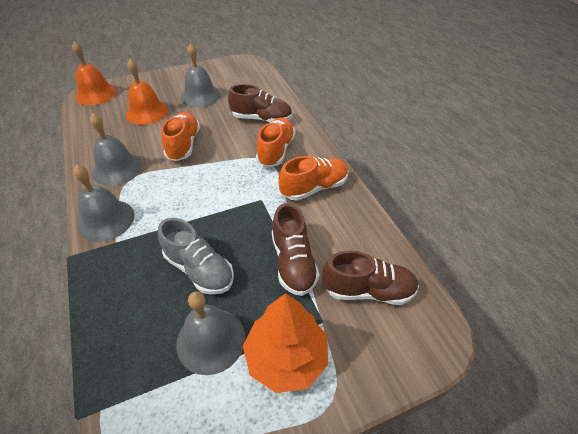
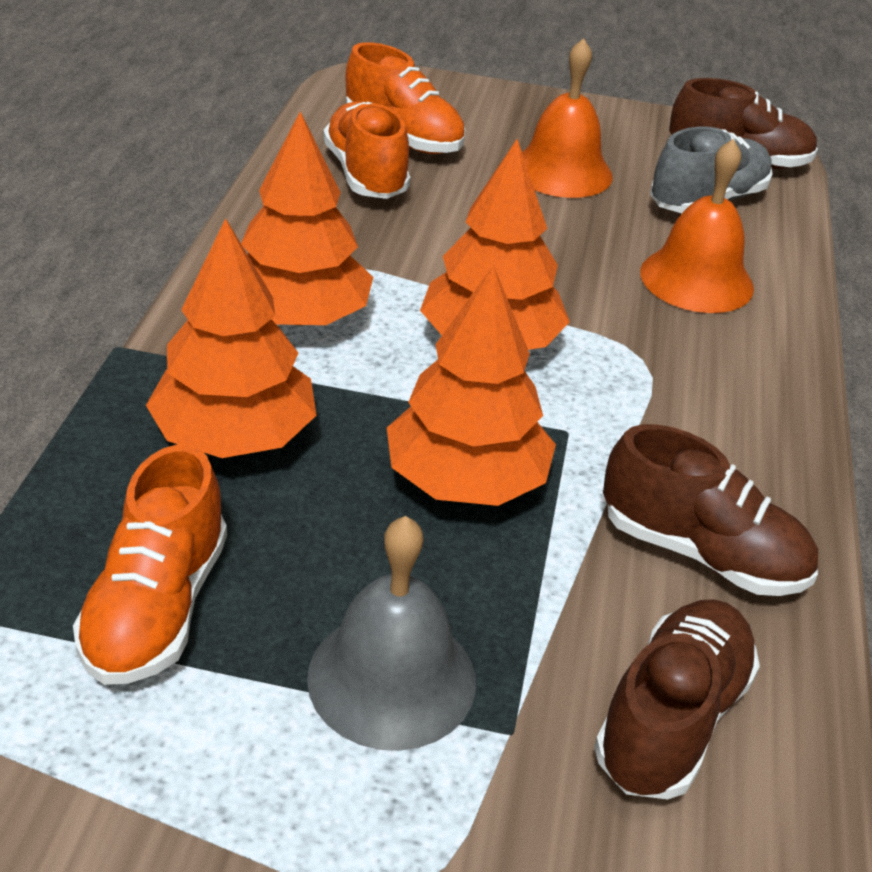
grey bell: [73,165,134,242] [90,113,142,186] [176,291,245,375] [181,43,220,107] = 4 -> [307,516,476,751] = 1
orange tree: [243,293,328,393] = 1 -> [146,218,317,458] [241,111,373,326] [387,265,556,506] [420,139,570,350] = 4

